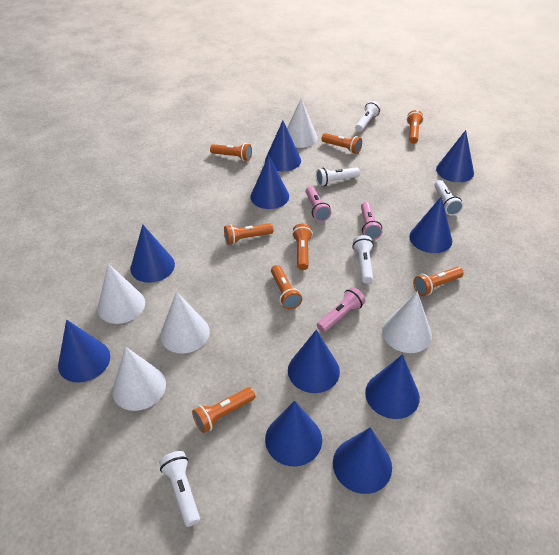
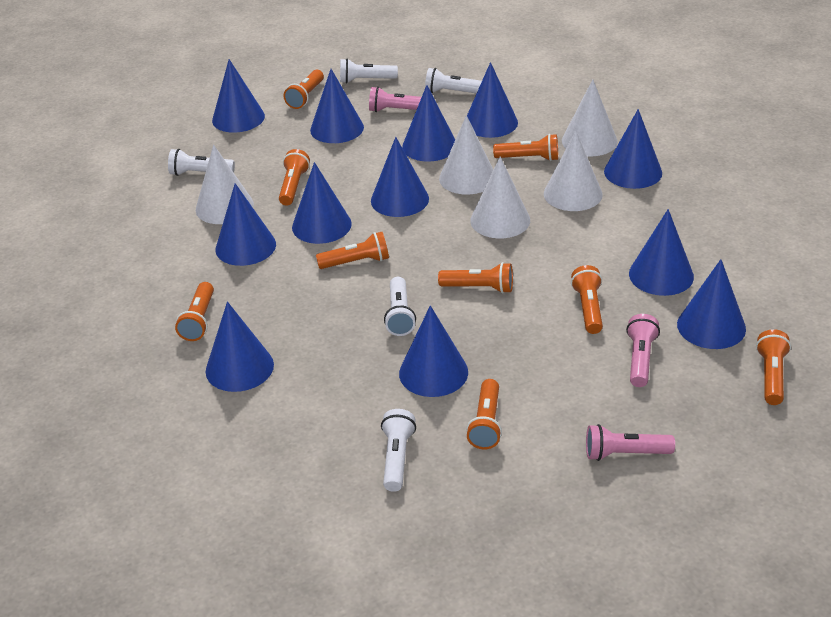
blue cone: [58,320,110,383] [130,224,175,283] [250,155,289,209] [265,121,301,171] [265,400,322,466] [288,330,340,393] [333,427,392,494] [365,354,420,419] [409,196,452,253] [436,130,474,182] = 10 -> [206,302,274,392] [212,59,265,133] [216,183,276,266] [292,162,352,244] [310,69,364,143] [371,137,429,217] [399,305,468,397] [402,85,455,162] [467,62,518,138] [604,109,662,189] [629,209,694,296] [677,259,746,349] = 12
orange flashlight: [192,387,255,433] [210,143,252,161] [224,223,273,245] [271,265,302,310] [292,223,313,270] [321,133,362,154] [407,110,424,144] [413,267,464,296] = 8 -> [175,282,214,341] [279,149,310,206] [283,70,324,109] [316,232,389,269] [438,262,513,294] [466,379,502,449] [493,134,558,161] [571,265,603,334] [756,329,791,405] = 9

